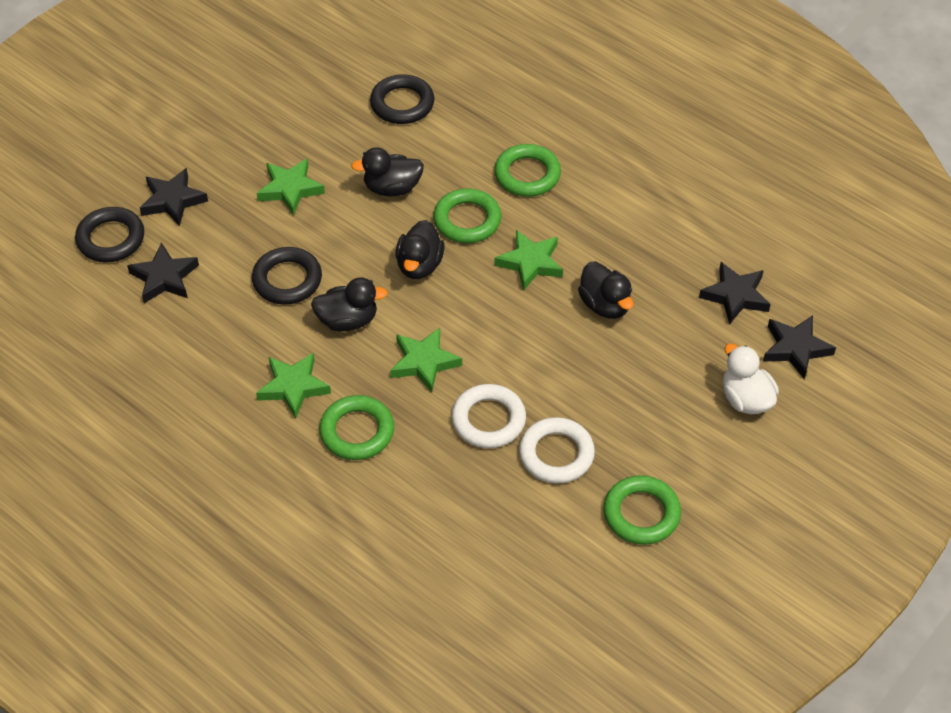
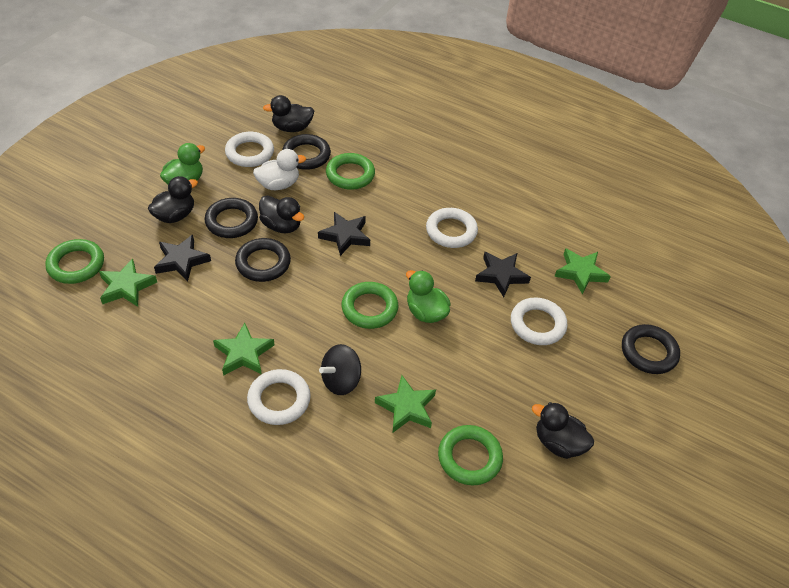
black ring: [75,207,144,262] [252,247,322,305] [370,74,434,124] = 3 -> [204,198,258,238] [235,238,291,282] [282,134,331,170] [622,324,680,374] = 4
black spinning top: none = 0 -> [319,344,361,395] = 1
black star: [127,242,199,303] [140,168,208,226] [699,262,771,325] [763,315,836,379] = 4 -> [154,235,211,282] [318,212,370,256] [475,252,531,297] = 3
green duck: none = 0 -> [160,143,205,184] [406,270,450,323] = 2
white ring: [452,384,526,448] [519,417,595,483] = 2 -> [225,132,274,167] [247,369,311,425] [426,208,478,248] [511,298,568,345] = 4

